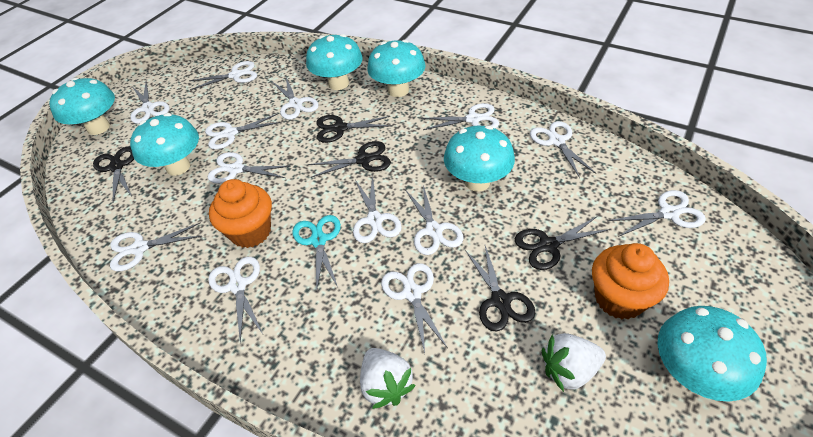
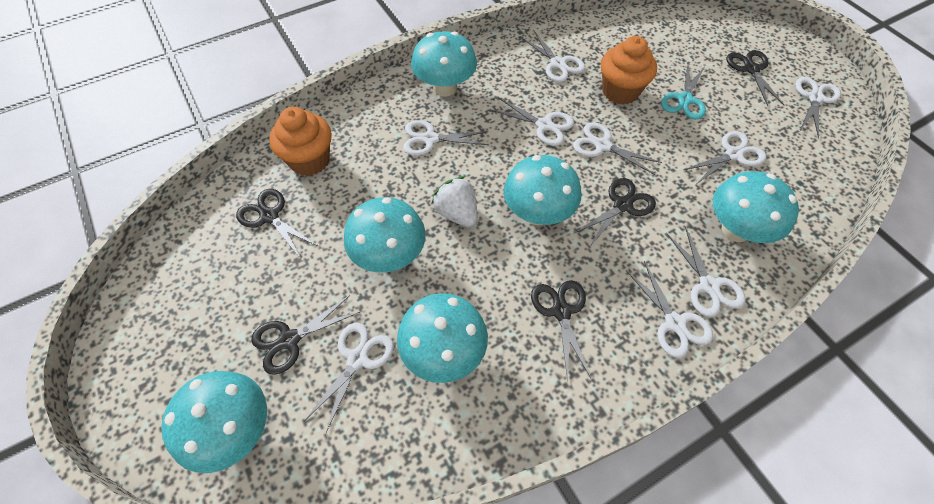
white scissors: [110,222,202,272] [130,82,170,124] [189,61,257,90] [205,114,282,150] [208,152,291,184] [208,257,263,344] [272,77,319,120] [353,176,402,243] [381,263,447,353] [406,185,464,255] [421,103,499,130] [530,121,596,178] [607,190,706,237] = 13 -> [304,323,394,432] [403,120,488,156] [491,98,574,146] [520,31,585,82] [573,122,662,175] [626,261,713,358] [666,226,746,317] [684,131,766,184] [795,77,841,138] = 9
white strawberry: [360,348,416,409] [542,333,606,392] = 2 -> [431,176,478,228] = 1

